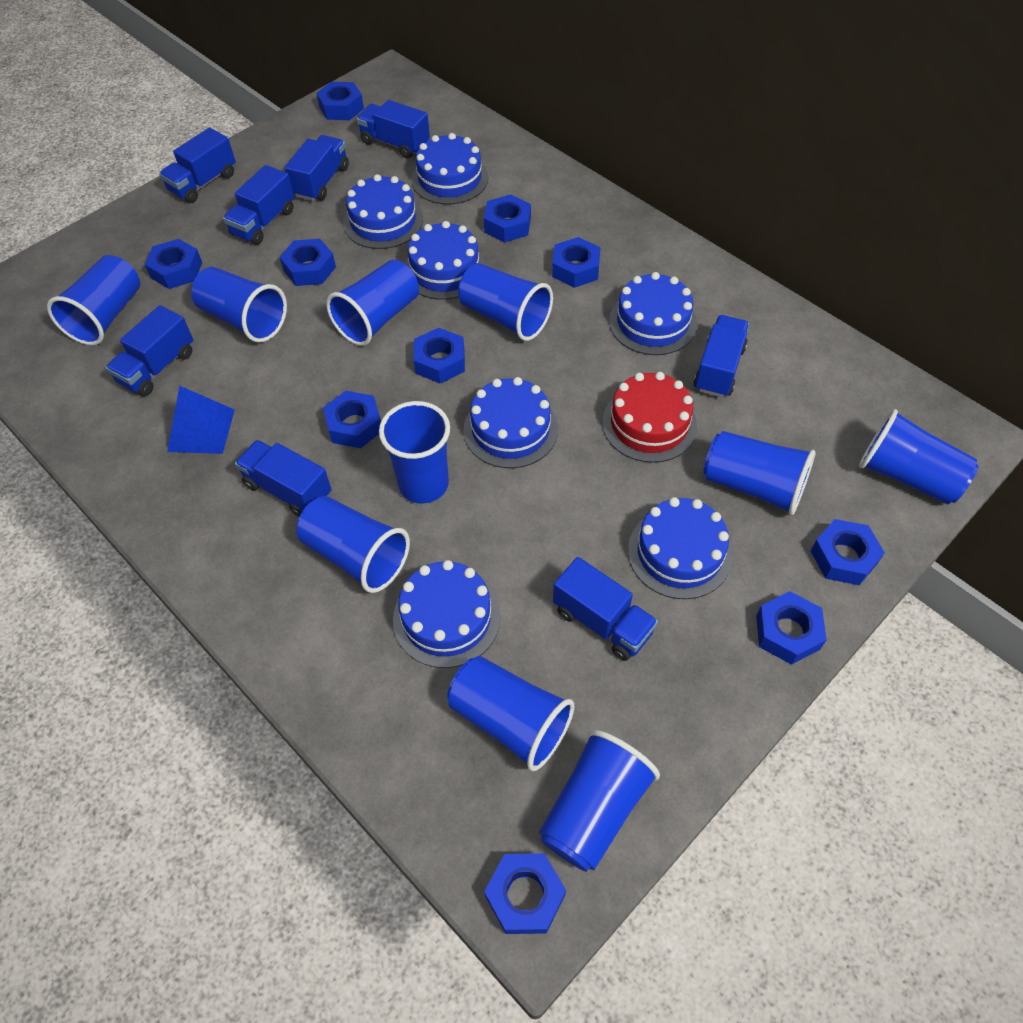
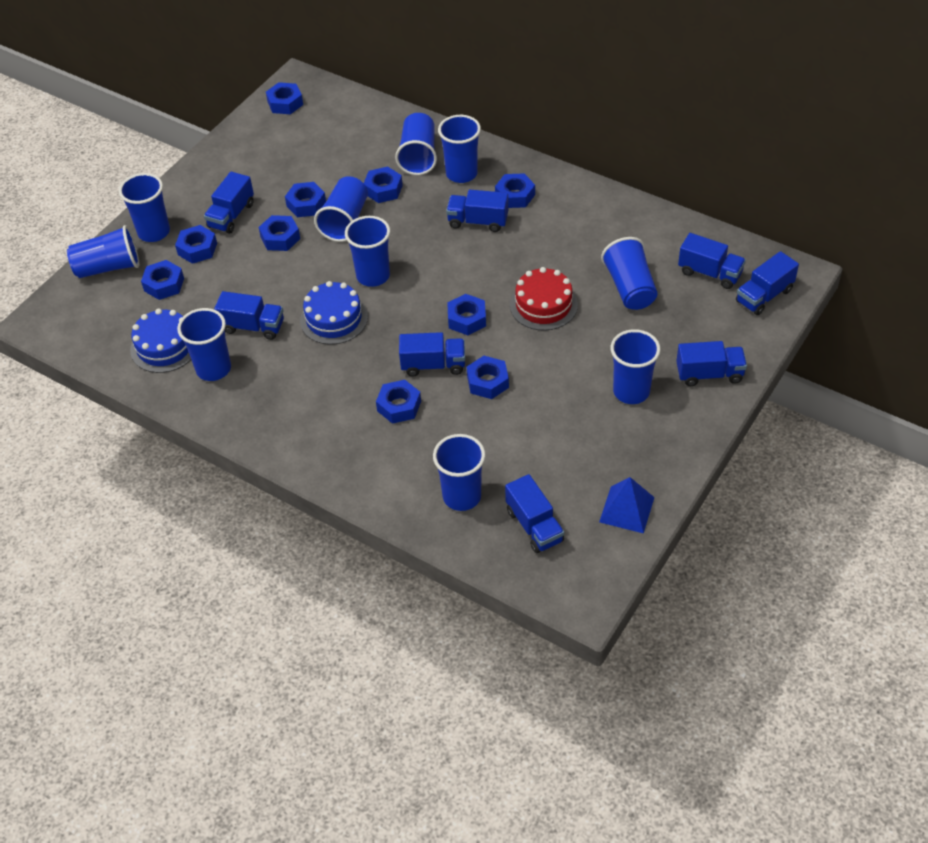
blue cake: [343,174,423,249] [393,560,501,668] [405,221,486,300] [411,133,488,204] [463,377,558,468] [609,272,697,355] [628,497,732,599] = 7 -> [130,309,191,373] [300,281,368,345] = 2

